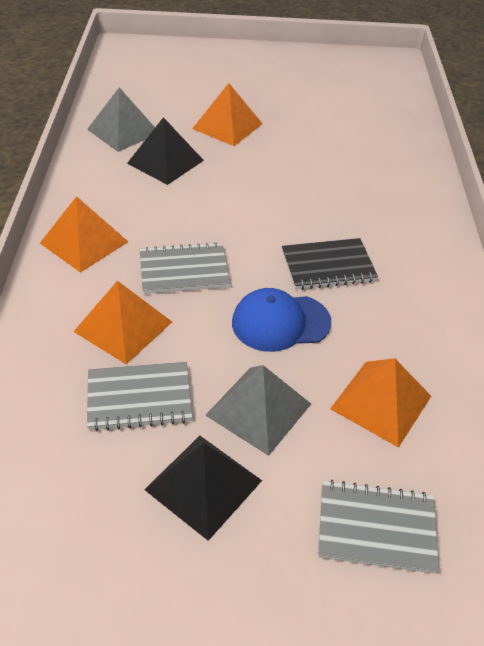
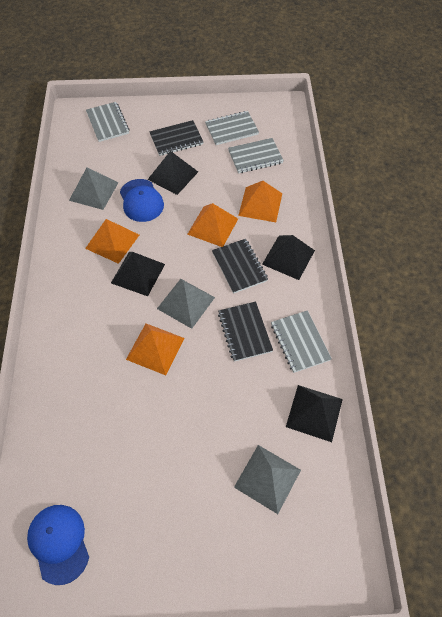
black notebook: [282,238,378,290] = 1 -> [149,120,203,156] [212,239,268,294] [218,302,273,362] = 3
black pyramid: [127,117,204,185] [144,436,262,541] = 2 -> [111,252,165,296] [147,151,198,195] [262,235,315,280] [286,385,343,442] = 4
blue cap: [232,288,331,352] = 1 -> [27,505,89,585] [120,179,164,222] = 2
grey notebook: [87,362,192,431] [140,242,230,294] [318,480,439,574] = 3 -> [86,102,130,142] [205,111,259,145] [228,138,284,174] [271,310,332,373] = 4
grey pyramid: [87,87,155,152] [205,365,311,456] = 2 -> [69,167,118,210] [157,279,215,329] [234,445,301,514] = 3

